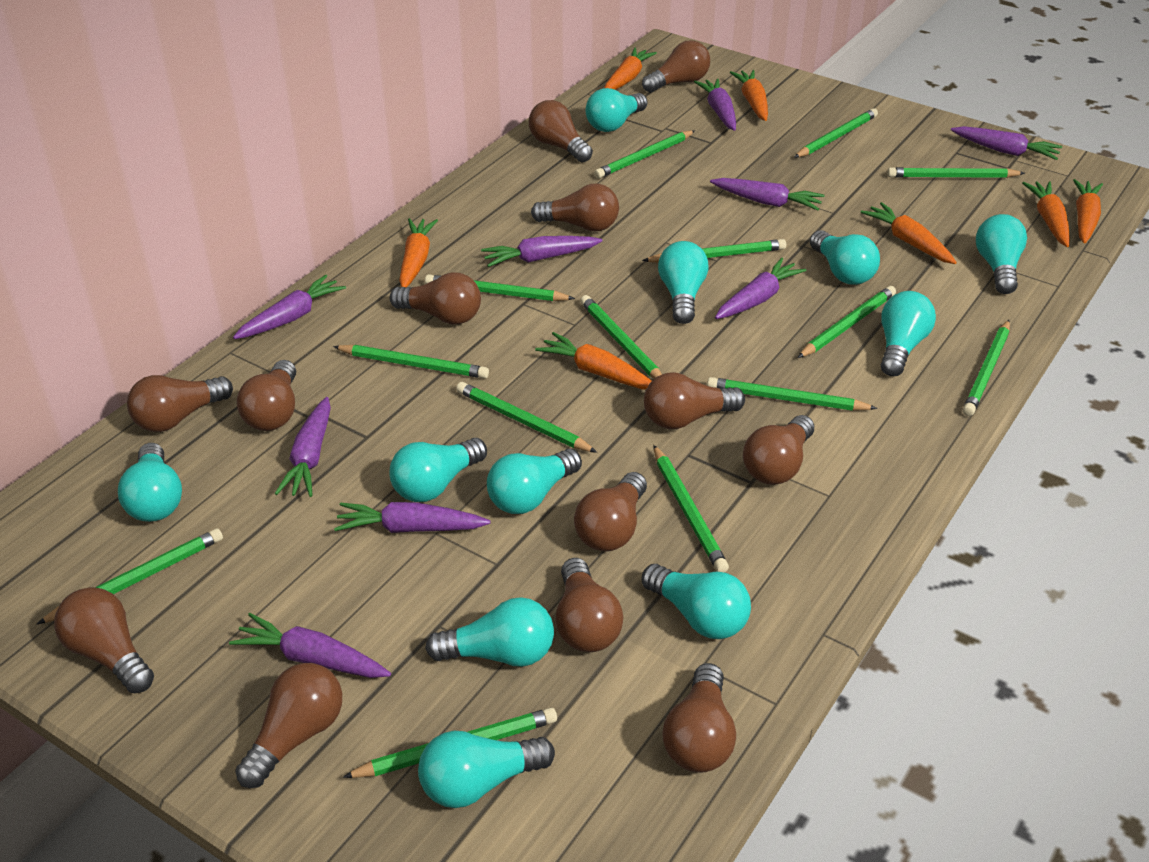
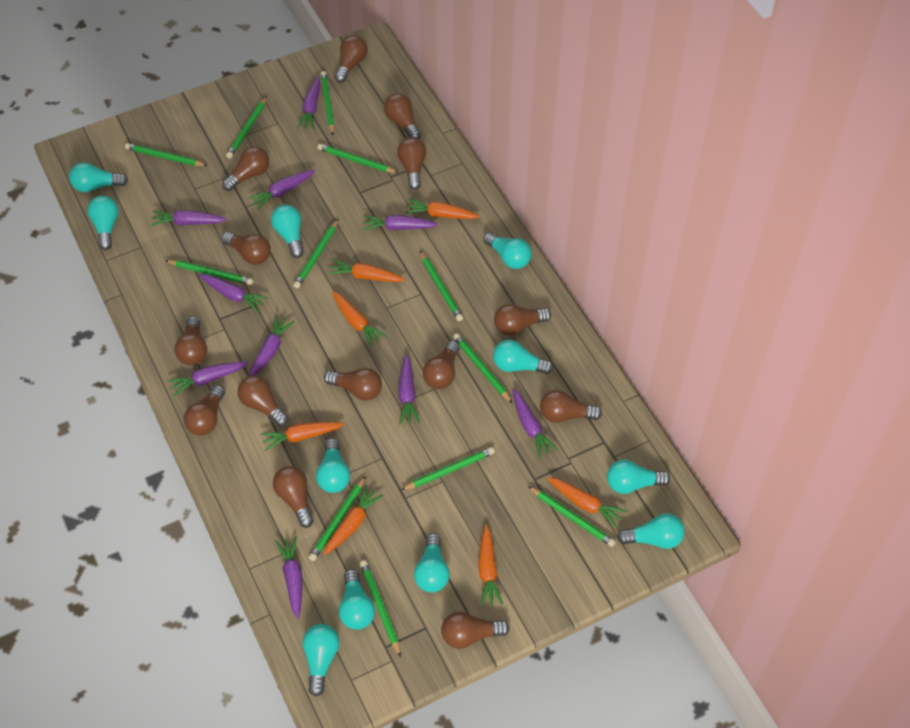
brown light bulb: [54,587,154,693] [127,375,233,432] [235,663,342,788] [237,360,296,431] [389,272,481,324] [529,100,593,163] [531,184,619,232] [556,558,623,652] [574,472,647,551] [642,40,710,93] [644,372,745,429] [662,663,736,773] [743,415,814,485] = 13 -> [174,316,207,365] [184,385,225,436] [221,232,271,265] [222,146,270,191] [237,375,289,426] [273,466,314,528] [324,368,382,401] [334,35,368,83] [384,93,421,139] [397,137,426,190] [423,341,460,389] [441,611,510,649] [494,304,551,336] [540,390,602,423] = 14
green pencil: [37,528,223,624] [333,345,489,379] [343,707,557,778] [425,274,575,301] [456,382,597,453] [580,295,662,379] [594,130,695,179] [642,239,786,263] [653,445,729,572] [707,377,877,411] [794,108,878,158] [798,286,896,358] [887,167,1025,178] [963,320,1010,416] = 14 -> [125,143,208,166] [165,260,253,285] [226,96,267,158] [293,219,338,288] [309,476,366,561] [318,144,399,173] [321,71,335,135] [360,560,401,657] [401,447,495,490] [420,251,463,321] [453,333,512,403] [528,486,616,547] = 12
purple carrot: [229,613,391,678] [233,275,346,339] [275,397,331,497] [334,502,491,533] [481,236,603,267] [694,78,736,131] [710,178,825,211] [715,258,806,319] [951,126,1062,160] = 9 -> [151,210,227,226] [167,362,248,397] [199,274,268,312] [248,169,315,210] [249,315,294,376] [275,536,302,619] [297,76,321,129] [362,215,438,230] [398,354,420,424] [512,388,558,458] = 10

